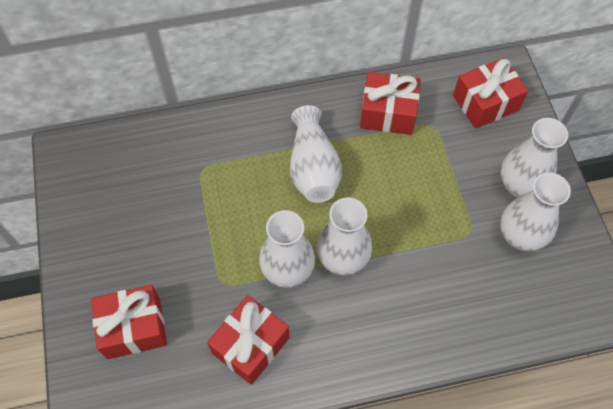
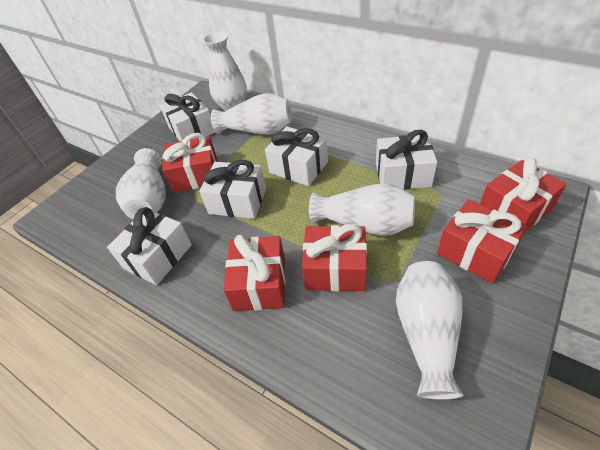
red gift: [91,285,167,359] [207,295,290,385] [360,72,421,135] [453,58,528,129] = 4 -> [162,133,218,193] [224,235,286,311] [302,224,367,291] [437,199,528,284] [480,158,567,232] = 5
white gift: none = 0 -> [107,207,192,285] [160,92,215,142] [199,160,266,219] [265,126,328,186] [376,130,437,190] = 5

